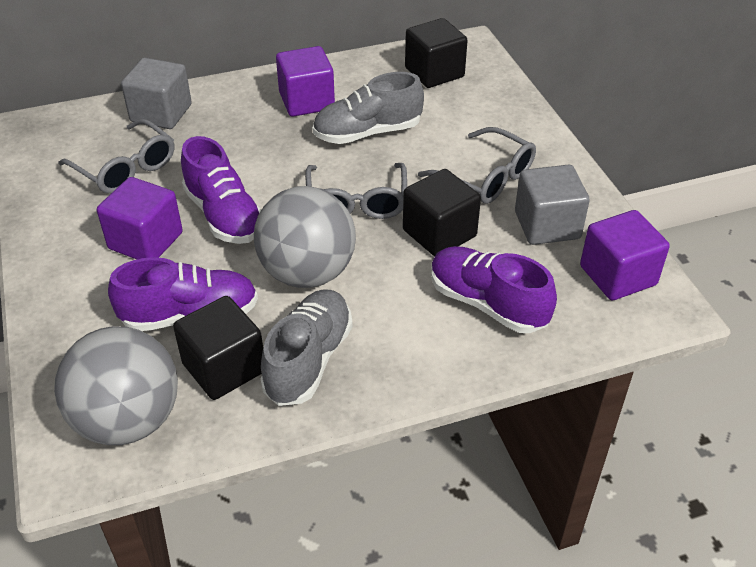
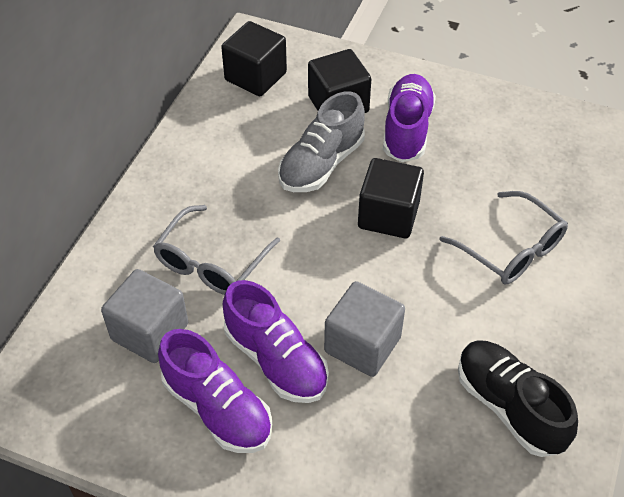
black shoe: none = 0 -> [458,340,578,457] = 1
grey ball: [54,326,178,445] [254,186,356,288] = 2 -> none = 0
grey glasses: [59,119,174,194] [305,163,407,219] [418,127,536,204] = 3 -> [153,205,280,295] [440,191,568,284] = 2
grey shoe: [260,289,353,406] [313,72,424,144] = 2 -> [278,91,365,192] = 1
purple cube: [97,177,183,259] [276,46,335,117] [580,210,670,300] = 3 -> none = 0

